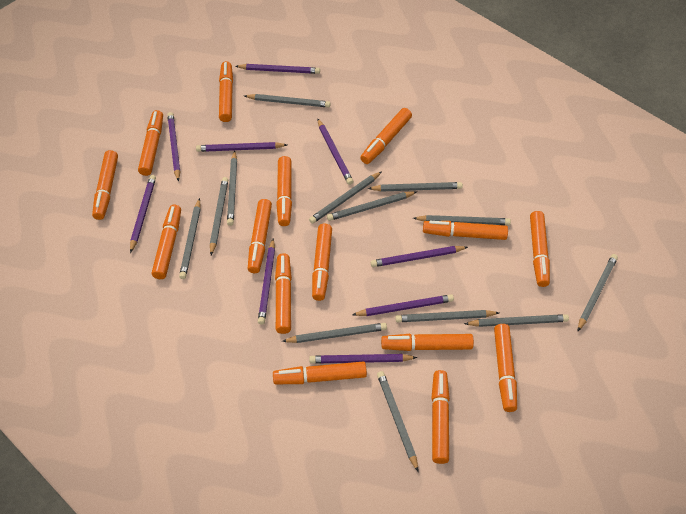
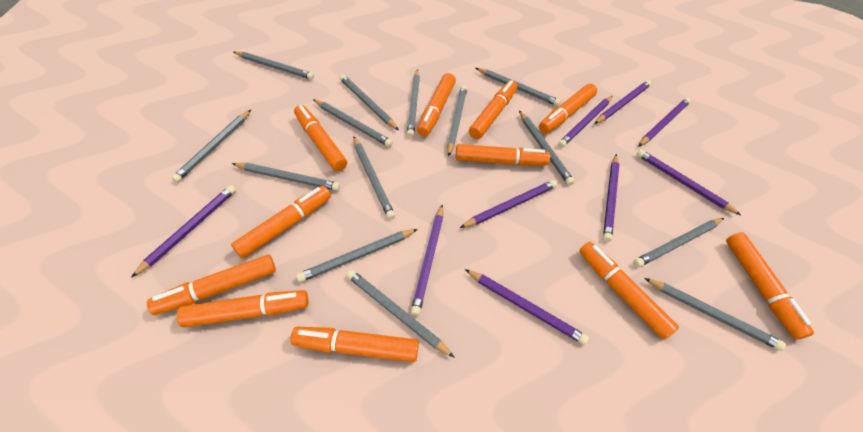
grey pencil: [179,198,201,279] [210,177,228,255] [227,150,237,226] [244,94,331,108] [282,323,387,343] [309,171,382,224] [327,191,417,221] [368,182,463,192] [377,371,418,471] [395,310,499,322] [413,215,511,225] [464,314,569,327] [578,254,618,331] = 13 -> [171,110,251,182] [232,163,340,191] [234,51,314,80] [296,229,418,282] [313,99,393,147] [339,74,399,130] [346,269,455,358] [353,136,395,219] [407,69,420,137] [447,85,467,157] [476,68,561,106] [519,110,575,185] [634,218,724,267] [644,278,786,351] = 14
orange marker: [92,150,118,220] [138,110,163,176] [152,205,181,279] [219,61,233,122] [248,199,272,273] [273,362,367,384] [275,253,292,334] [276,156,292,226] [312,224,332,301] [360,108,412,164] [381,334,474,351] [423,221,508,240] [431,370,450,464] [494,324,517,412] [530,211,550,287] = 15 -> [147,254,276,315] [177,290,308,328] [231,186,331,259] [291,327,419,362] [294,105,347,171] [417,73,456,136] [456,144,550,166] [469,80,517,139] [539,84,597,134] [579,242,679,339] [726,232,814,340] = 11

